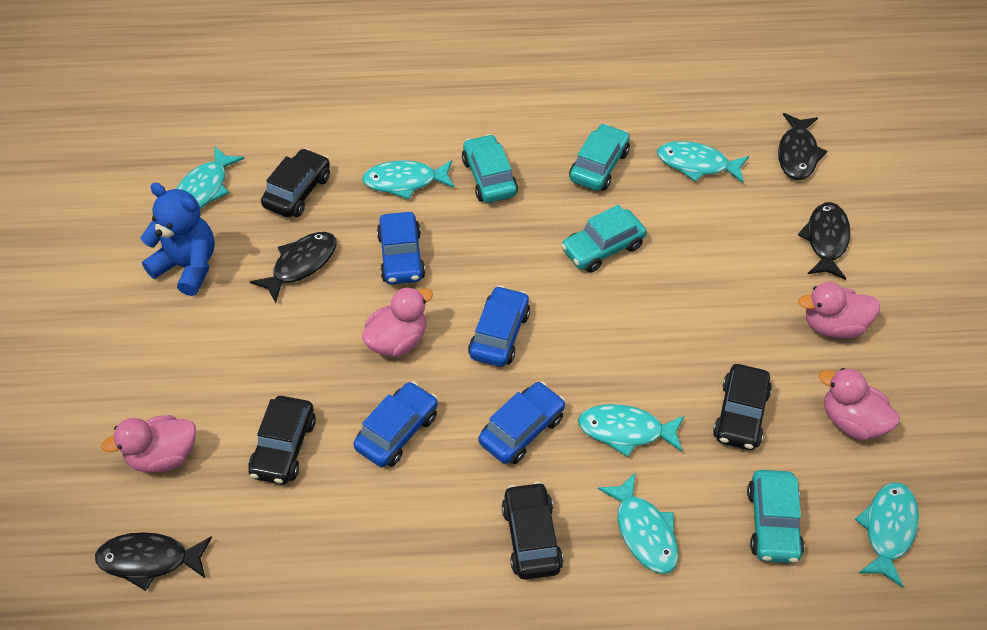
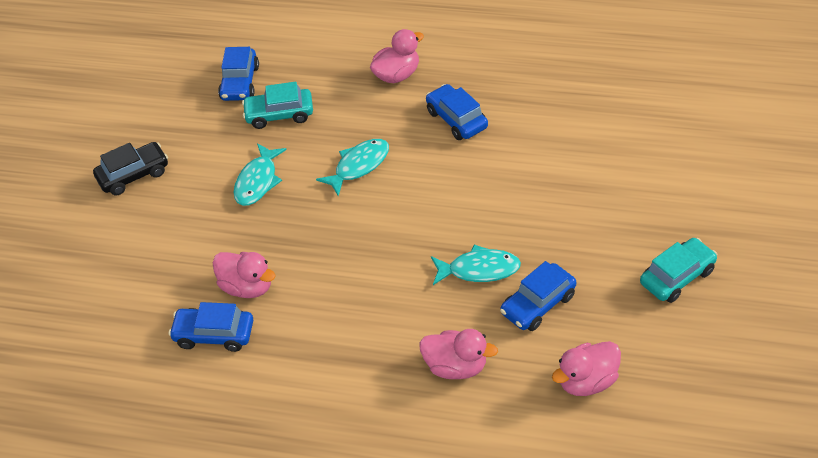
black car: [248,396,316,485] [261,148,330,218] [502,482,563,580] [713,364,772,450] = 4 -> [93,142,168,195] = 1
black fish: [95,532,212,591] [250,232,337,303] [778,113,827,180] [798,202,850,280] = 4 -> none = 0
blue teddy bear: [140,183,215,296] = 1 -> none = 0
turquoise car: [462,134,518,203] [561,204,646,273] [569,123,630,191] [747,470,804,563] = 4 -> [242,82,313,129] [640,238,717,303] = 2
turquoise fish: [176,147,245,209] [362,160,455,199] [578,404,685,457] [598,472,678,574] [657,141,749,183] [855,482,919,588] = 6 -> [233,143,287,206] [316,139,389,196] [431,244,521,285] = 3

